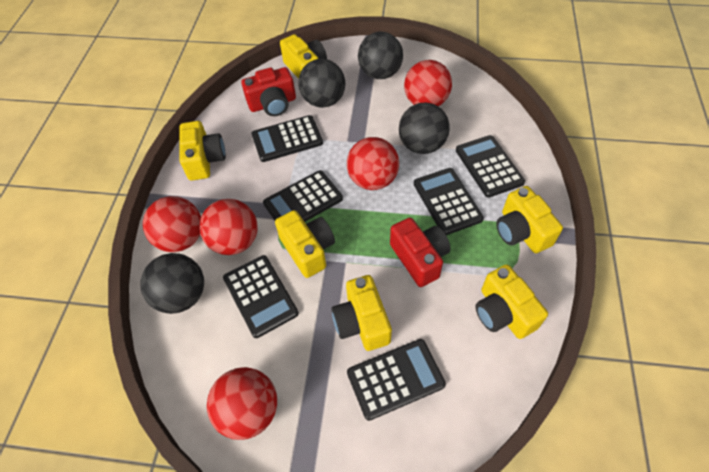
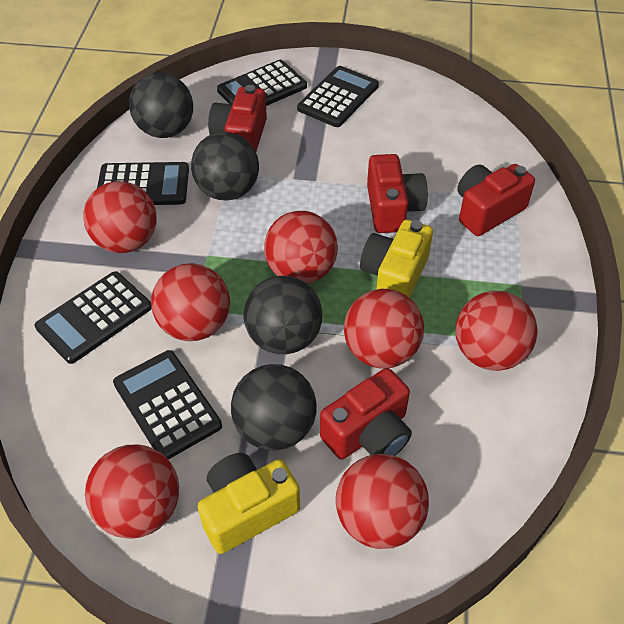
black calculator: [223,255,299,338] [252,115,323,162] [263,170,343,222] [347,339,446,421] [414,168,484,235] [456,135,525,198] = 6 -> [35,271,152,364] [97,162,189,205] [113,350,222,460] [217,60,307,106] [297,66,379,127] = 5
red ball: [143,196,201,252] [199,199,258,255] [207,367,277,440] [347,137,399,190] [404,60,452,106] = 5 -> [83,181,157,253] [85,445,179,539] [151,263,230,341] [264,211,338,284] [336,454,429,549] [344,289,424,368] [455,291,538,371] = 7
red camera: [241,67,296,116] [390,218,451,287] = 2 -> [208,85,267,152] [320,368,412,460] [367,154,428,233] [457,164,535,236] = 4
yellow camera: [180,121,226,181] [275,210,335,278] [280,34,327,79] [331,275,392,351] [475,264,548,339] [496,186,563,253] = 6 -> [198,453,300,554] [360,220,433,298] = 2

